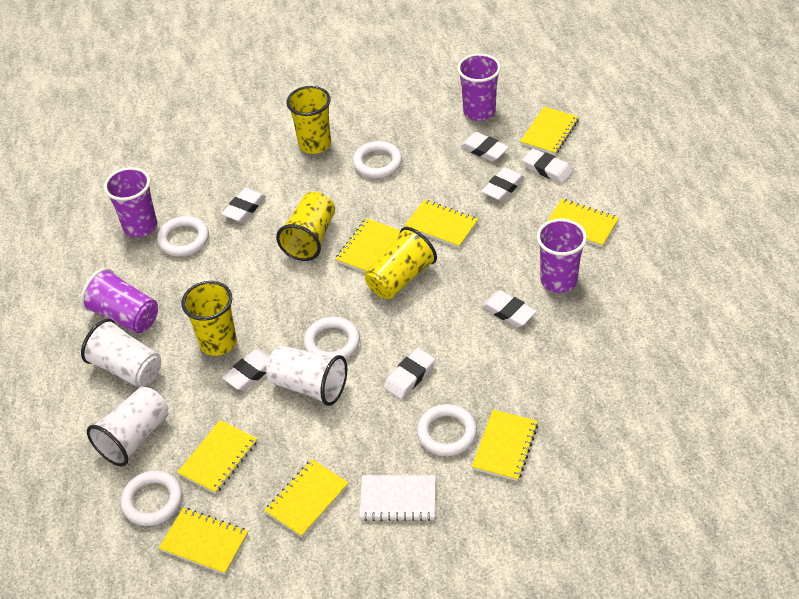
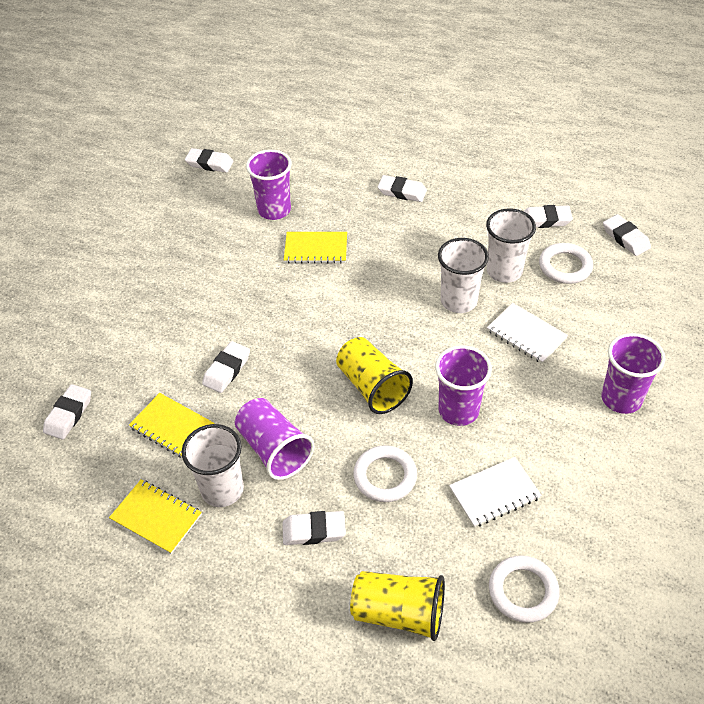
white notebook: [359,475,436,521] = 1 -> [449,457,542,528] [487,303,568,364] = 2
white ring: [120,470,182,526] [157,216,209,256] [304,317,360,359] [353,141,402,178] [417,404,477,456] = 5 -> [353,445,417,502] [489,555,560,623] [539,243,593,284] = 3
yellow cup: [181,281,237,356] [276,192,335,261] [287,86,331,154] [365,227,437,299] = 4 -> [336,337,413,414] [350,571,445,641] = 2
yellow notebook: [159,508,248,575] [177,420,258,494] [264,459,349,537] [335,218,400,272] [405,200,478,248] [472,410,538,481] [520,106,579,155] [547,199,619,247] = 8 -> [109,479,202,554] [129,393,215,458] [284,232,347,264] = 3

